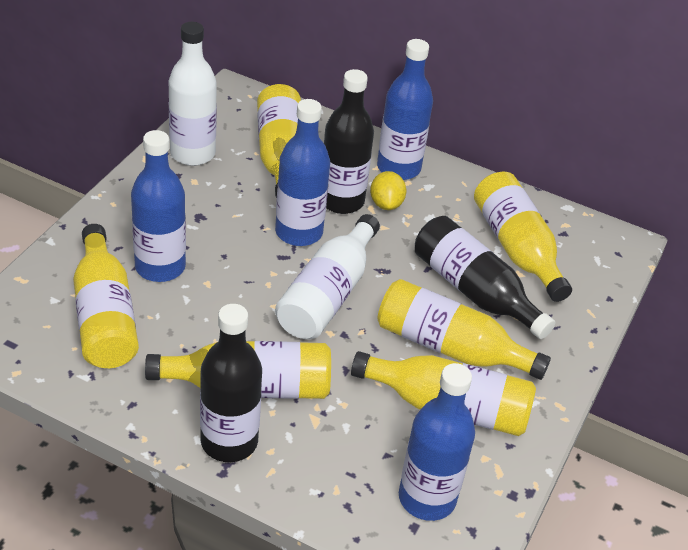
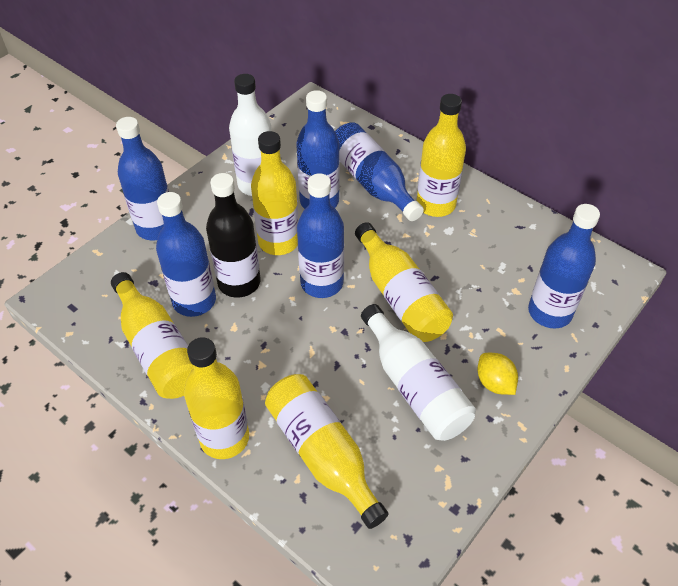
black bottle: [200,304,262,462] [324,69,374,214] [415,216,555,339] = 3 -> [206,173,261,298] = 1
blue bottle: [131,130,186,282] [275,99,330,246] [377,39,433,180] [399,363,475,521] = 4 -> [116,117,169,240] [156,192,216,317] [296,90,340,209] [297,173,344,298] [335,122,424,221] [528,204,600,328] = 6

